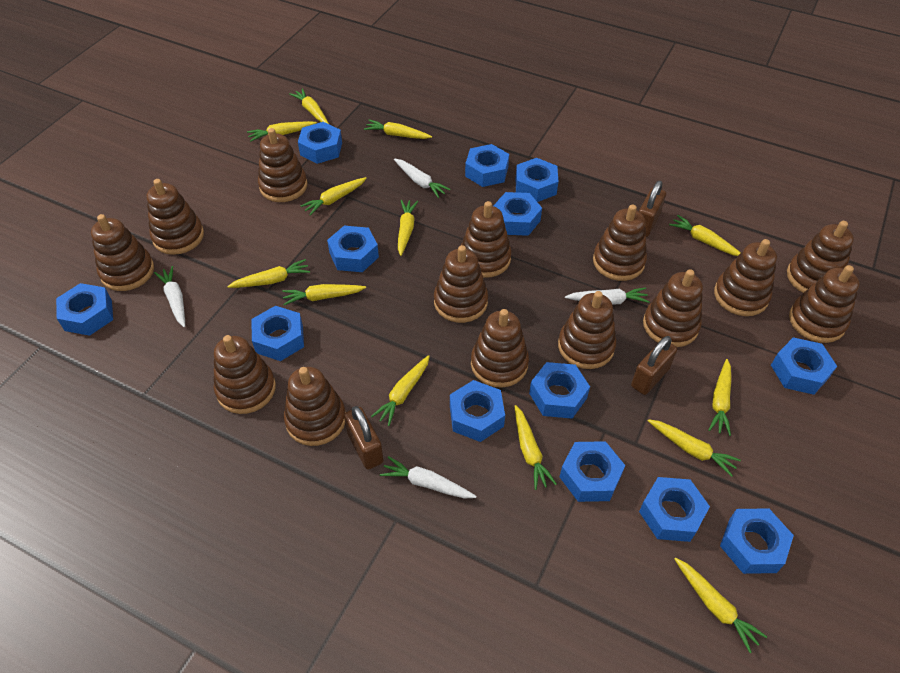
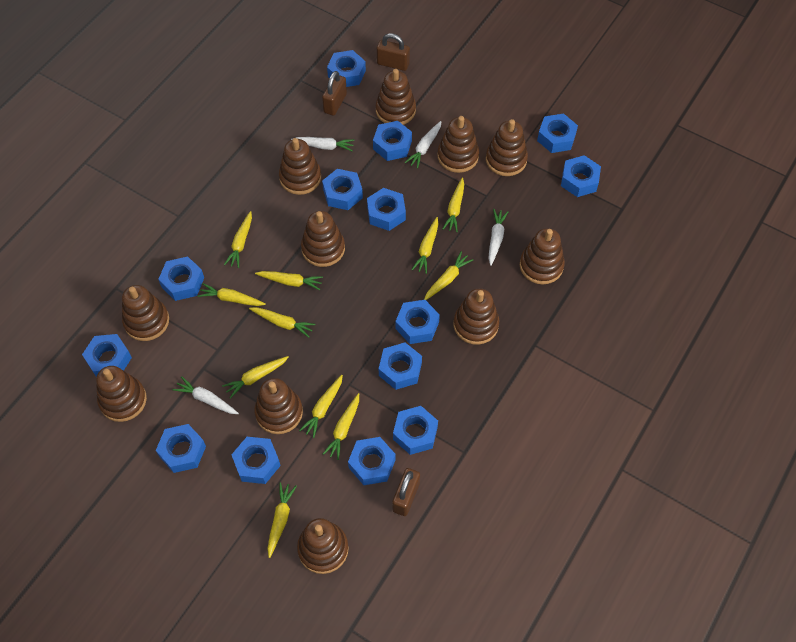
blue nut: [56,283,113,336] [252,306,304,361] [298,122,342,164] [327,226,379,272] [450,380,505,442] [465,144,509,187] [494,192,542,236] [516,158,559,202] [529,362,590,419] [560,441,625,502] [639,477,710,542] [720,508,794,574] [771,337,837,395] = 13 -> [82,334,132,377] [156,424,206,473] [158,257,204,301] [232,437,281,484] [322,169,363,210] [327,50,366,87] [348,437,395,485] [367,188,406,231] [373,121,412,161] [379,342,422,390] [393,406,438,455] [395,300,440,344] [537,113,578,153] [561,155,601,197] = 14
brown stacking toy: [91,214,154,291] [147,179,204,255] [214,335,276,414] [258,128,307,202] [284,367,346,446] [434,245,488,323] [461,201,512,278] [471,309,529,388] [558,291,616,369] [593,204,647,281] [643,269,703,347] [714,239,777,316] [787,221,854,293] [789,265,859,343] = 14 -> [96,366,147,422] [122,285,169,341] [254,378,303,434] [279,138,321,195] [297,518,349,574] [301,211,345,267] [376,69,416,125] [437,116,479,173] [454,288,499,345] [486,119,528,176] [520,228,565,284] = 11
yellow carrot: [227,259,310,288] [247,121,317,142] [282,284,366,305] [289,88,329,124] [300,177,367,216] [364,120,432,139] [371,355,430,426] [398,200,418,256] [515,405,557,490] [648,419,741,477] [669,215,740,256] [674,558,767,653] [708,359,731,436] = 13 -> [198,283,266,306] [222,356,289,399] [224,211,252,268] [249,307,315,338] [255,271,323,290] [267,482,297,558] [299,375,343,438] [323,393,359,460] [411,217,438,274] [424,251,473,300] [442,178,464,232] = 11

